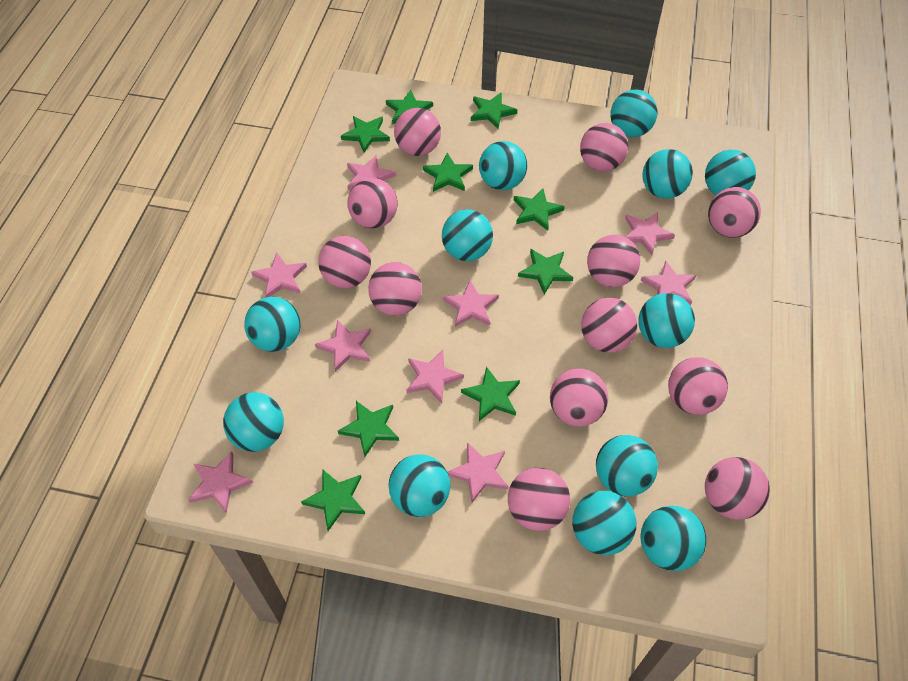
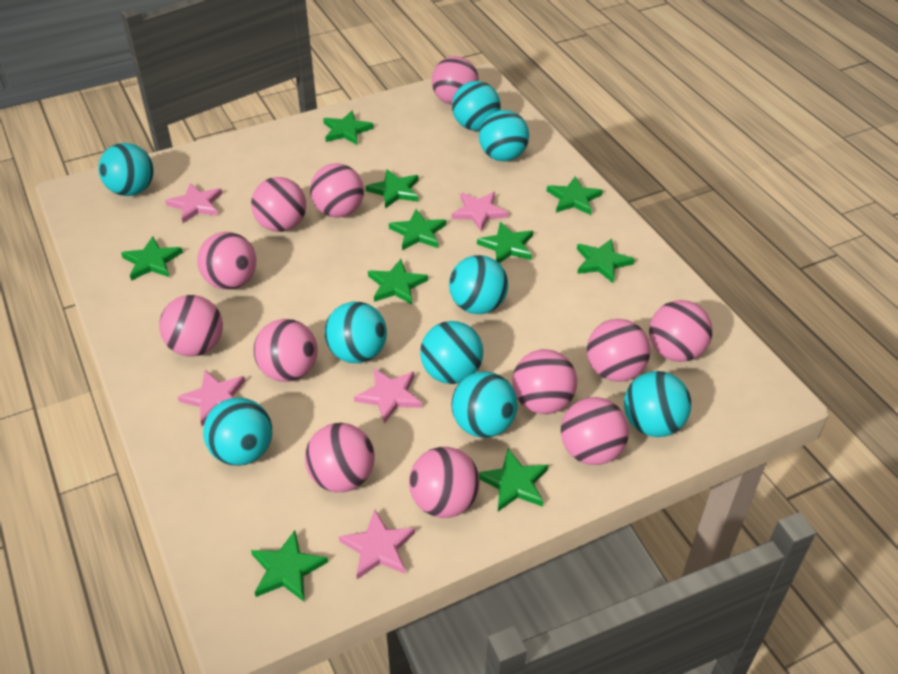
green star: [301,469,365,531] [338,401,399,457] [341,116,390,153] [386,90,433,124] [423,153,473,192] [461,366,520,421] [471,92,517,129] [514,188,565,231] [518,249,573,295] = 9 -> [121,236,183,281] [251,530,328,601] [323,110,374,145] [366,169,419,209] [368,259,428,305] [389,209,446,250] [477,222,533,263] [479,449,548,511] [547,176,603,215] [577,239,635,283] = 10
pink star: [188,452,253,513] [251,253,307,298] [315,320,371,372] [347,155,396,190] [407,350,464,404] [443,280,499,327] [448,442,509,503] [625,212,675,255] [641,260,696,305] = 9 -> [165,183,222,223] [178,370,245,426] [339,510,415,579] [354,368,422,424] [451,192,508,231] = 5
turquoise ball: [223,392,284,452] [244,297,300,352] [389,454,450,517] [442,209,493,261] [479,141,527,190] [572,491,636,555] [596,435,658,496] [610,90,658,137] [638,293,695,348] [641,505,706,571] [643,149,693,199] [705,150,756,195] = 12 -> [98,143,154,196] [203,398,272,466] [324,302,387,363] [420,321,483,384] [449,255,508,314] [451,372,518,438] [452,81,501,131] [479,110,529,161] [624,371,691,437] = 9

